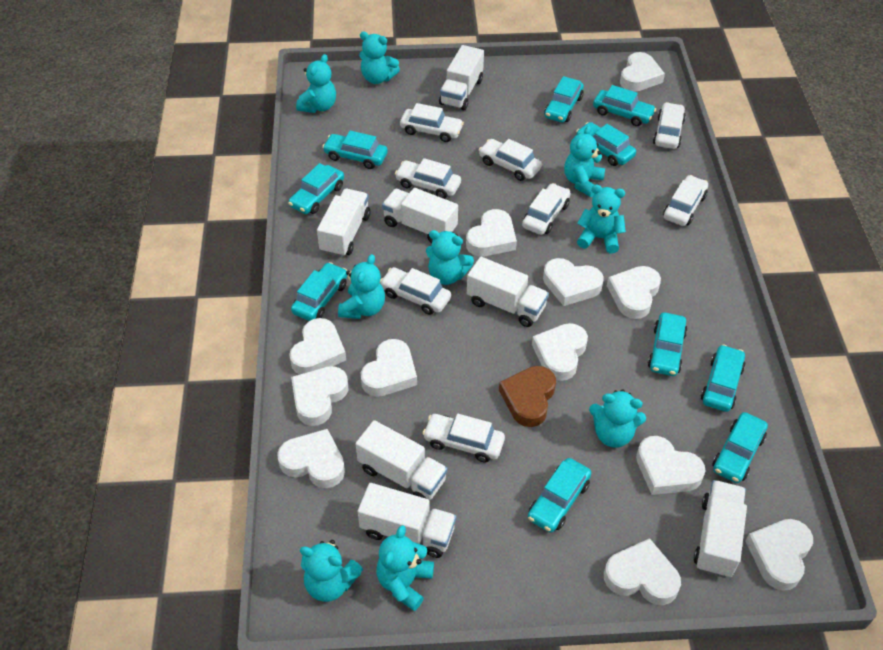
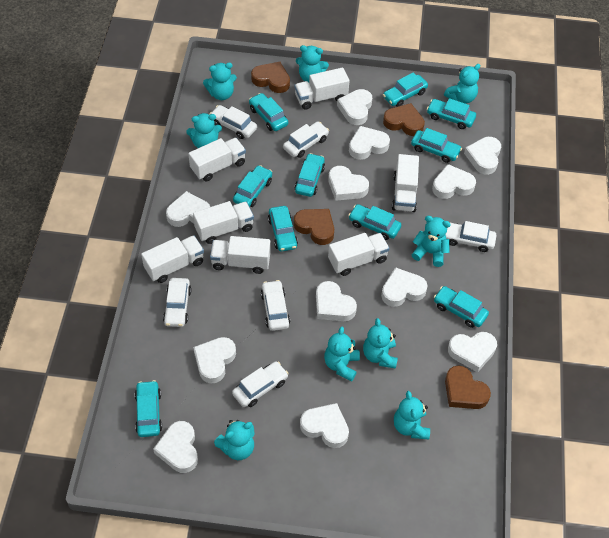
brown heart: [499,366,556,427] = 1 -> [251,62,290,93] [294,209,334,245] [383,103,425,136] [445,365,491,409] = 4
white car: [380,267,451,315] [395,158,461,199] [400,103,464,142] [422,414,505,462] [479,139,542,181] [522,183,570,235] [653,102,686,149] [663,175,708,226] = 8 -> [163,278,191,327] [209,105,257,139] [232,361,289,407] [261,280,290,331] [283,122,329,158] [445,221,497,252] = 6

